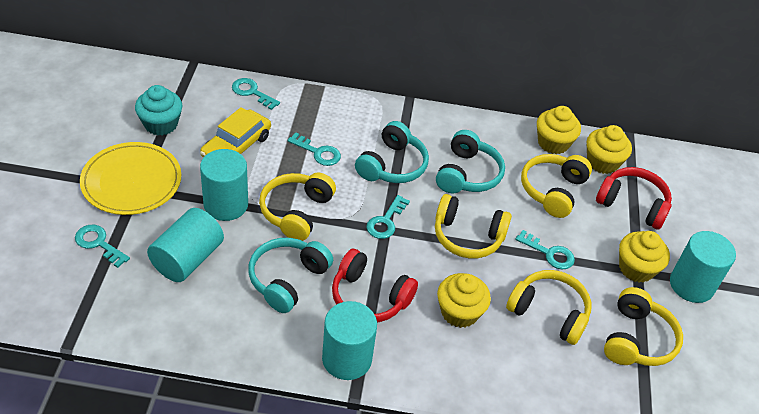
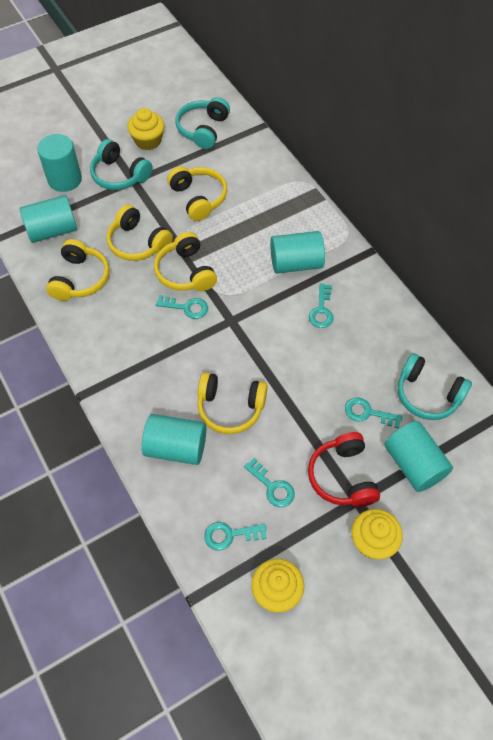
red headphones: [332,249,418,323] [596,167,672,229] = 2 -> [308,432,380,507] = 1
turquoise cupcake: [135,85,182,136] = 1 -> none = 0
turquoise cylinder: [147,208,224,282] [200,149,248,221] [322,301,377,380] [670,231,736,303] = 4 -> [20,195,77,243] [37,134,82,192] [142,414,206,465] [270,231,325,274] [385,421,453,492] = 5
yellow car: [200,107,271,158] = 1 -> none = 0
yellow cupcake: [437,273,491,328] [537,106,581,154] [587,125,632,174] [619,231,670,283] = 4 -> [127,108,164,150] [251,559,304,612] [351,509,403,559] = 3
yellow plate: [80,142,181,215] = 1 -> none = 0

